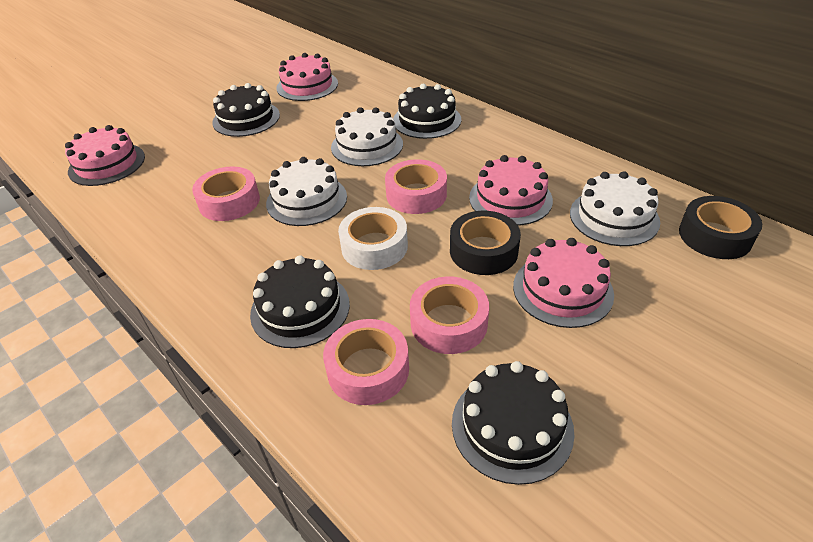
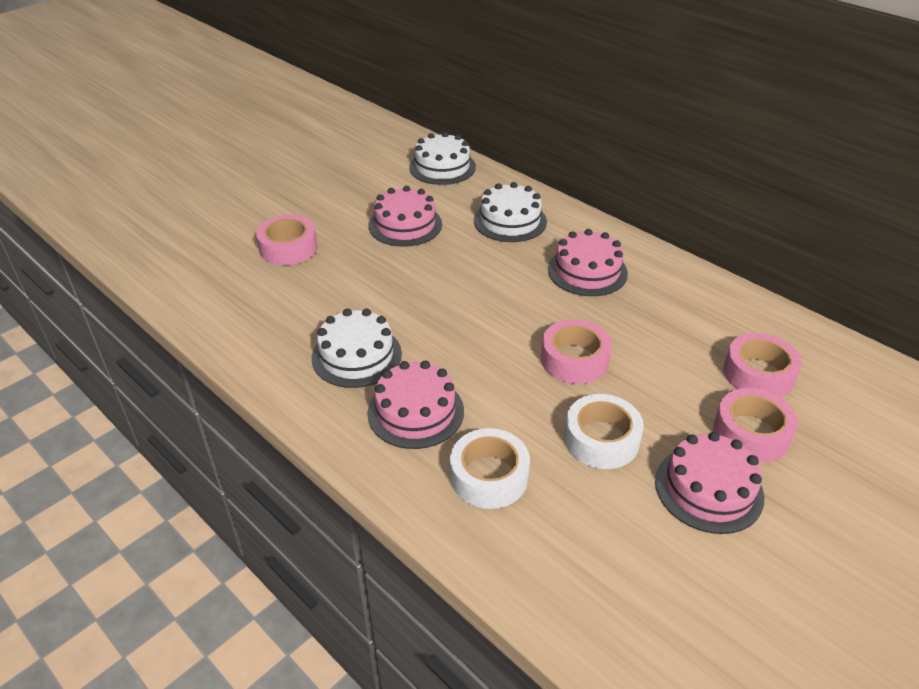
black cake: [212,83,280,137] [250,255,350,348] [393,84,461,139] [452,361,575,485] = 4 -> none = 0
black tape: [450,211,521,275] [679,196,762,259] = 2 -> none = 0
white tape: [338,207,408,270] = 1 -> [450,428,530,509] [564,394,644,469] = 2

